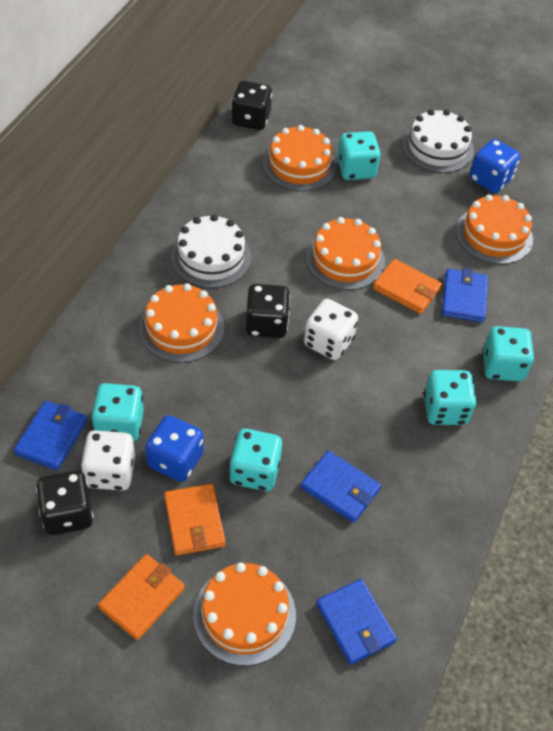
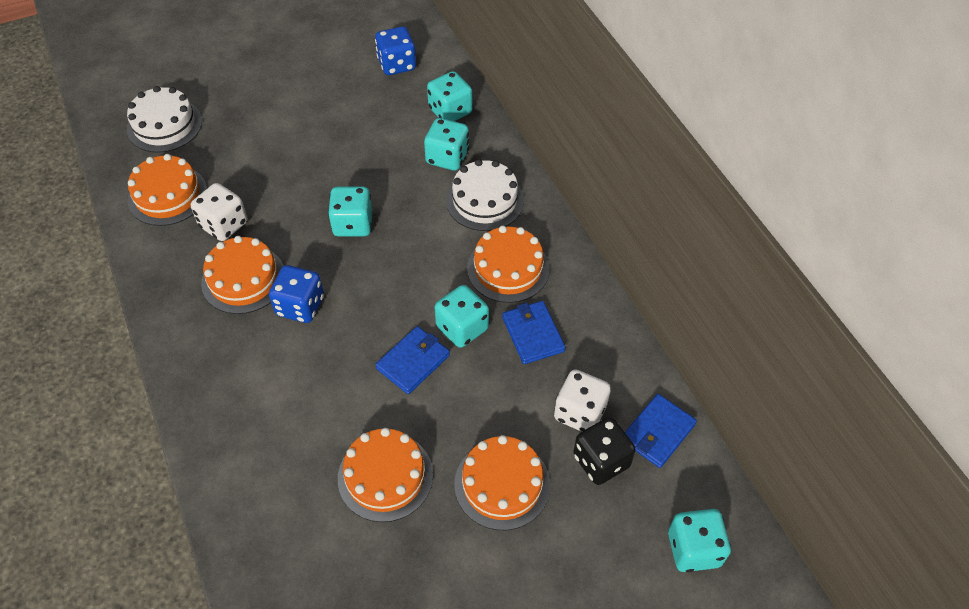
black dice: [36,470,93,535] [231,81,272,130] [246,284,290,338] = 3 -> [573,417,636,485] = 1
blue wallet: [14,401,88,471] [301,451,381,523] [316,579,397,665] [442,269,488,322] = 4 -> [375,326,450,394] [502,301,566,364] [625,394,697,468] = 3
orange wallet: [98,554,185,640] [164,484,226,556] [373,259,442,314] = 3 -> none = 0

